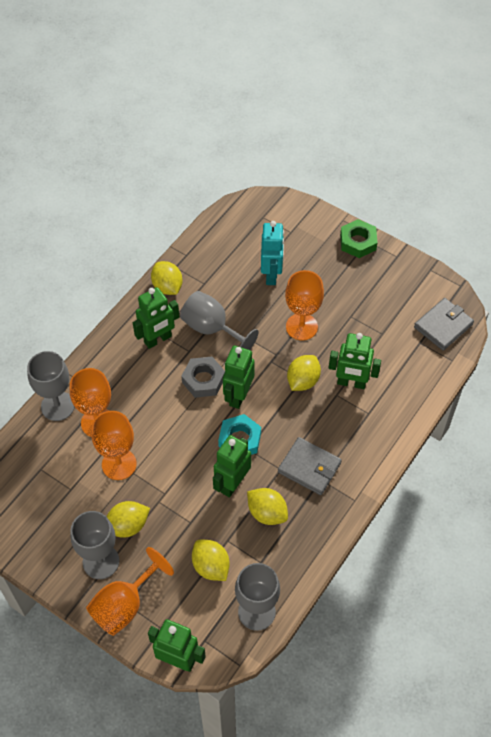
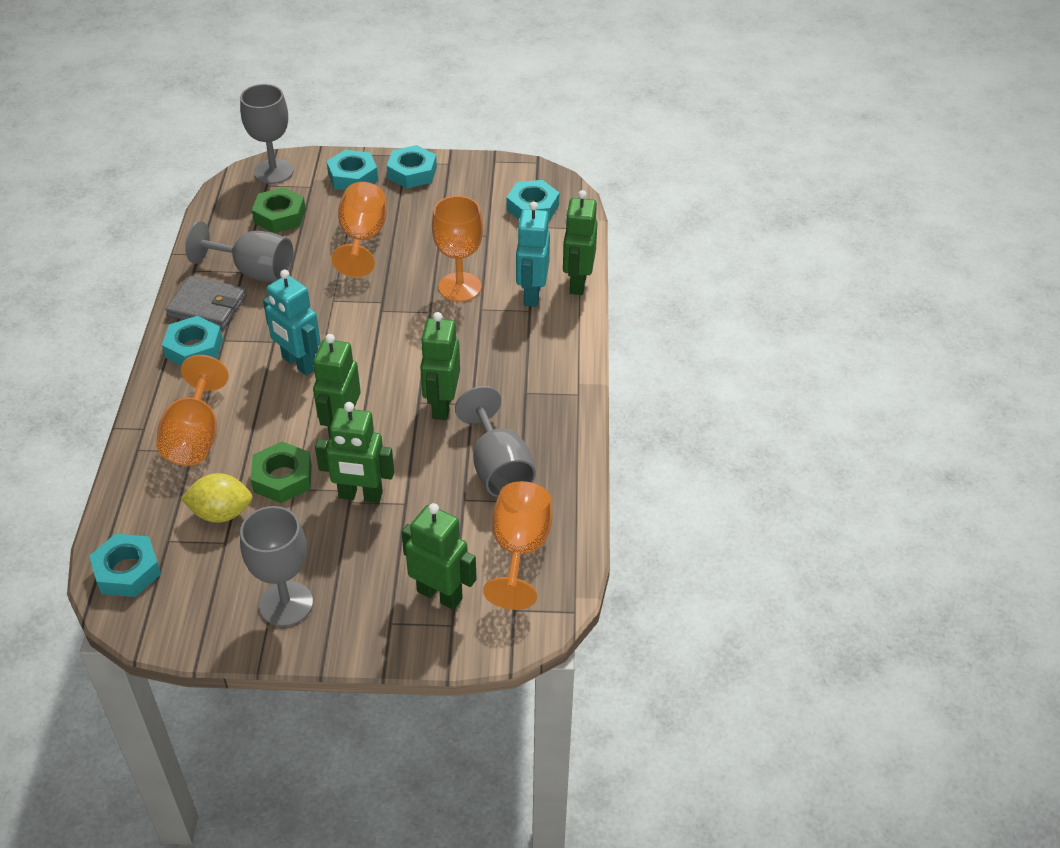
green nut: [340,219,378,258] = 1 -> [251,442,312,503] [252,187,306,233] = 2
grey nut: [181,356,225,398] = 1 -> none = 0
grey wallet: [278,437,342,495] [414,298,474,351] = 2 -> [165,276,247,329] = 1
turquoise nut: [218,414,261,455] = 1 -> [89,534,161,597] [162,316,223,366] [327,150,378,190] [387,145,437,188] [507,180,559,221] = 5
turquoise robot: [261,221,284,285] = 1 -> [263,270,321,376] [516,202,550,307] = 2
yellow lemon: [107,501,150,538] [151,261,182,295] [192,540,230,581] [247,488,288,525] [287,355,321,391] = 5 -> [181,473,253,523] = 1

